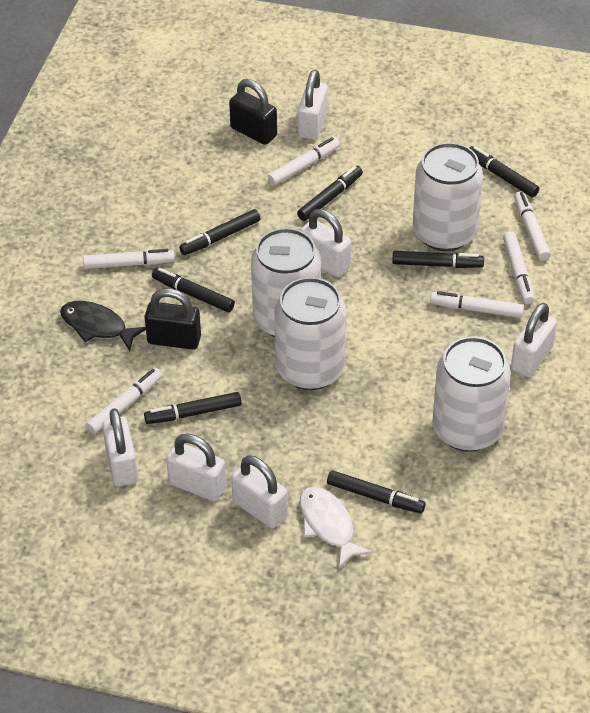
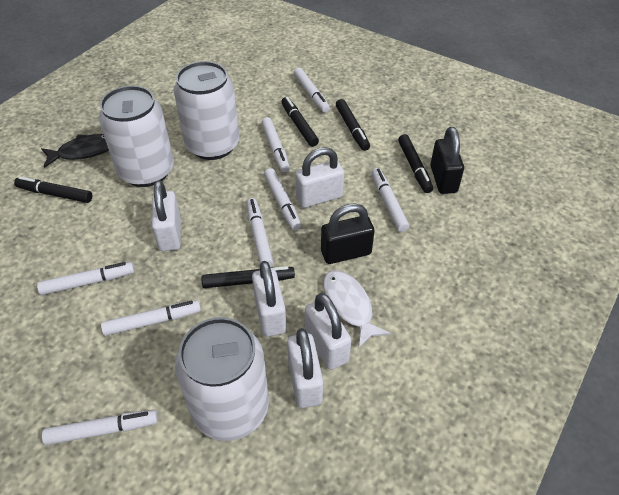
black marker: [144,392,241,424] [152,268,235,312] [179,209,261,255] [297,166,363,221] [327,470,426,514] [392,251,484,268] [469,146,539,197] = 7 -> [14,176,92,203] [201,266,295,288] [281,97,319,147] [336,99,370,151] [398,134,433,193] = 5
white can: [251,228,321,337] [274,277,346,390] [413,142,483,251] [432,336,511,452] = 4 -> [99,86,174,187] [174,61,239,160] [175,317,269,441] = 3
white marker: [83,249,175,269] [86,368,162,434] [268,137,340,186] [430,291,524,318] [503,231,535,304] [514,191,551,261] = 6 -> [37,262,134,295] [42,410,158,445] [101,300,201,336] [246,198,273,267] [261,117,290,172] [264,168,301,231] [294,68,330,113] [371,168,409,232] = 8
white padlock: [102,408,138,486] [166,434,226,501] [231,455,288,528] [297,69,328,140] [301,209,351,277] [511,303,557,377] = 6 -> [152,180,181,251] [252,261,287,337] [287,328,323,408] [295,147,344,208] [305,293,351,370] = 5

